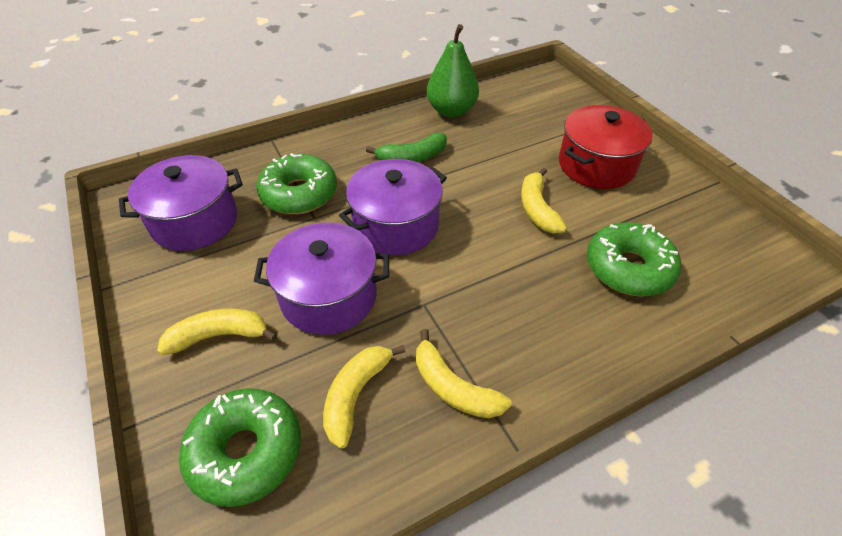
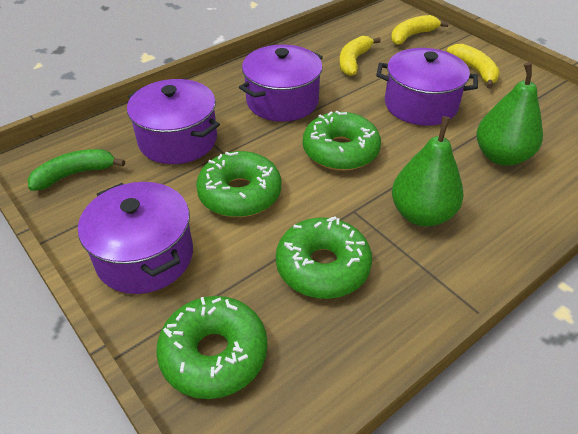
green donut: [179,388,301,507] [257,153,337,214] [587,222,681,297] = 3 -> [156,296,268,399] [196,151,281,217] [276,217,372,299] [303,111,381,171] = 4
green pear: [427,24,479,118] = 1 -> [392,116,464,227] [477,62,543,166] = 2
purple pot: [119,155,243,251] [254,222,389,335] [339,159,447,256] = 3 -> [78,182,193,294] [127,79,220,164] [239,44,323,122] [376,48,478,126] = 4
red pot: [559,105,652,189] = 1 -> none = 0
yellow banana: [157,308,277,355] [323,345,405,449] [416,329,512,418] [521,168,567,234] = 4 -> [339,36,381,76] [391,15,449,45] [447,44,500,88] = 3

